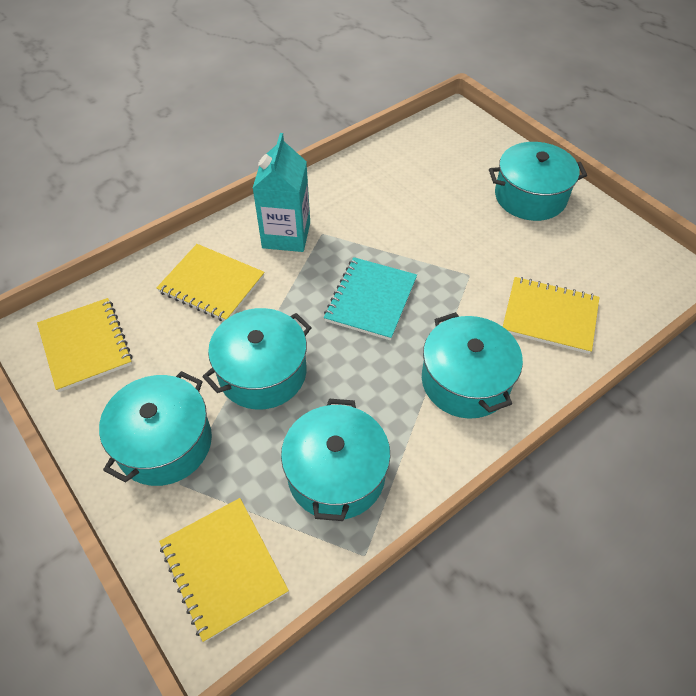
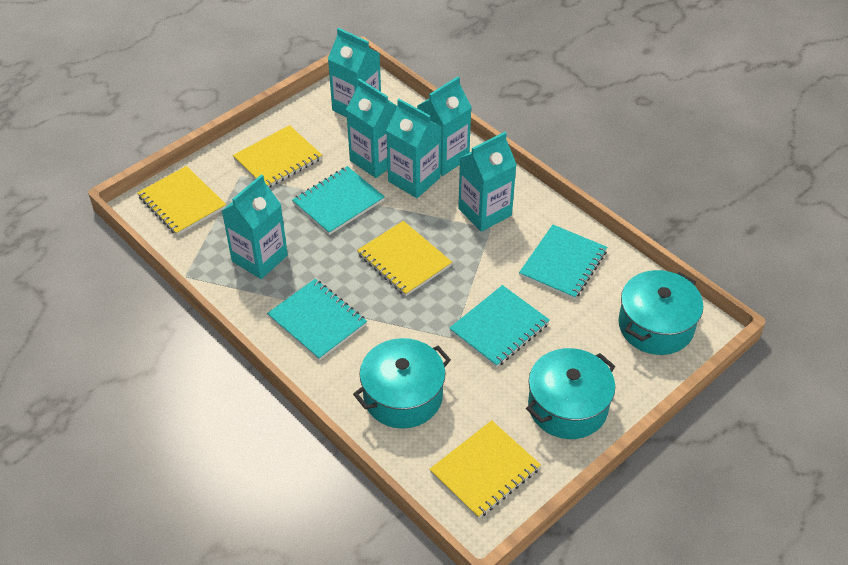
turquoise carton: [252,133,310,252] = 1 -> [222,174,288,279] [328,28,381,117] [346,78,397,178] [386,99,442,198] [417,76,471,176] [458,132,517,232] = 6
turquoise notebook: [324,257,417,340] = 1 -> [267,279,367,361] [292,166,385,235] [449,285,550,368] [519,225,607,300] = 4
turquoise pot: [99,371,212,486] [202,308,312,410] [281,399,390,521] [422,312,523,419] [489,142,587,221] = 5 -> [353,338,451,429] [526,348,615,439] [618,270,703,355] = 3

